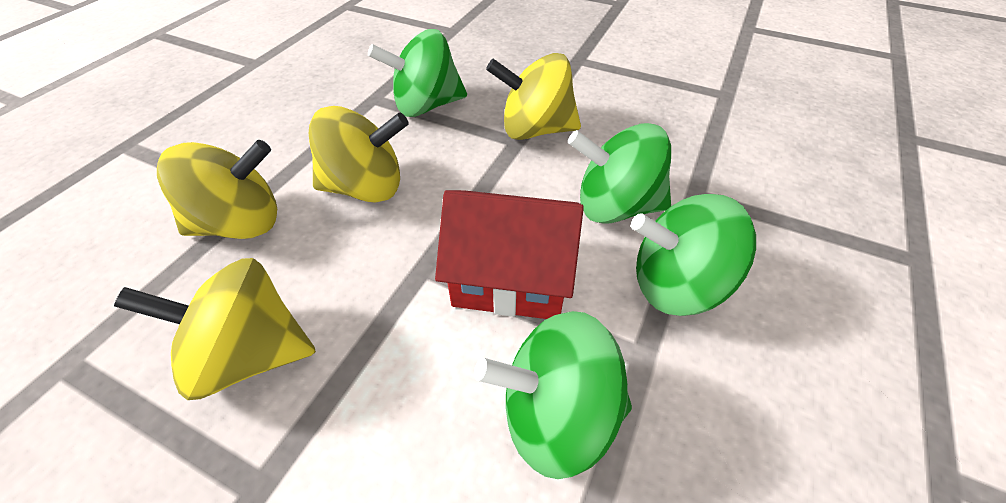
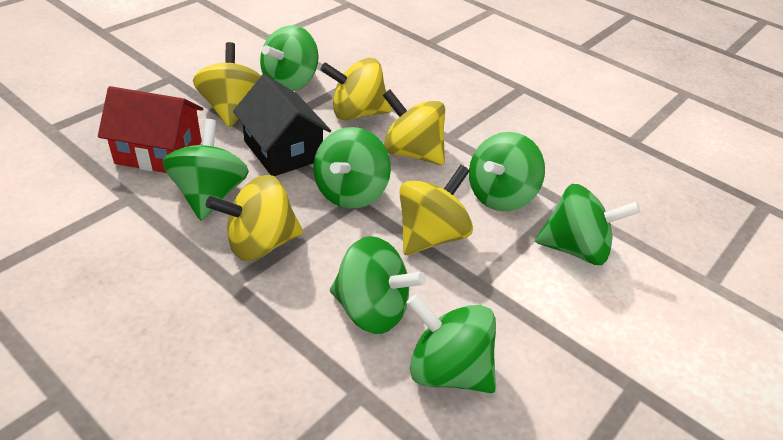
black house: none = 0 -> [233,74,331,176] = 1
green spinning top: [368,29,467,117] [474,311,632,479] [568,123,671,224] [631,194,756,316] = 4 -> [162,119,249,220] [260,25,319,91] [313,127,391,209] [330,236,426,334] [407,294,496,393] [469,132,545,211] [535,184,640,265] = 7
yellow spinning top: [114,258,316,400] [157,140,277,239] [309,106,409,203] [486,53,581,140] = 4 -> [193,42,261,128] [206,175,303,261] [320,58,392,120] [383,89,445,165] [399,165,473,255] = 5

